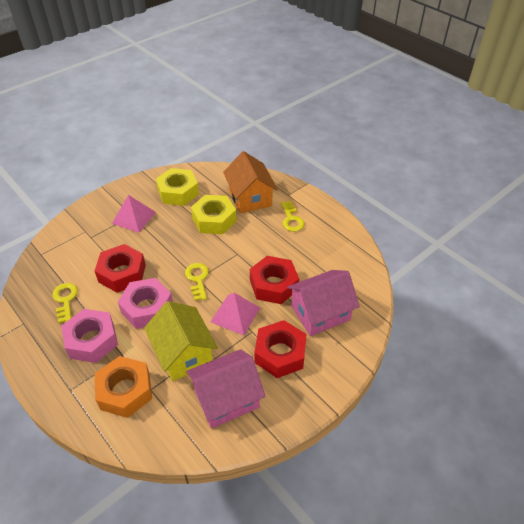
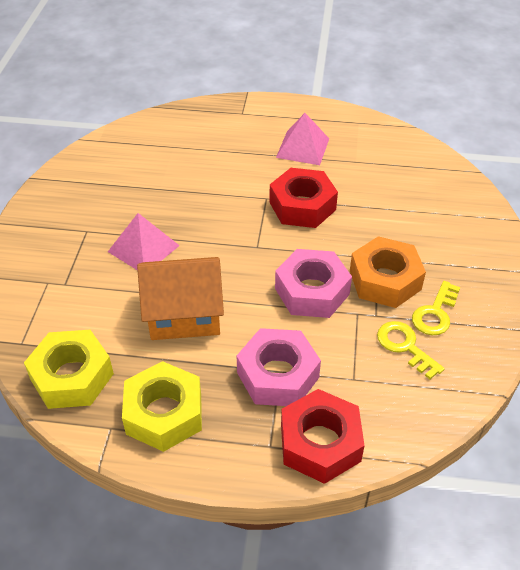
pink house: [186,349,265,429] [287,270,360,336] = 2 -> none = 0
red nut: [95,244,146,293] [250,256,299,304] [254,320,307,378] = 3 -> [269,168,338,228] [281,389,365,484] = 2
yellow house: [144,301,218,381] = 1 -> none = 0
yellow key: [52,283,78,323] [185,263,209,301] [281,201,305,232] = 3 -> [377,321,445,379] [412,281,460,335] = 2

